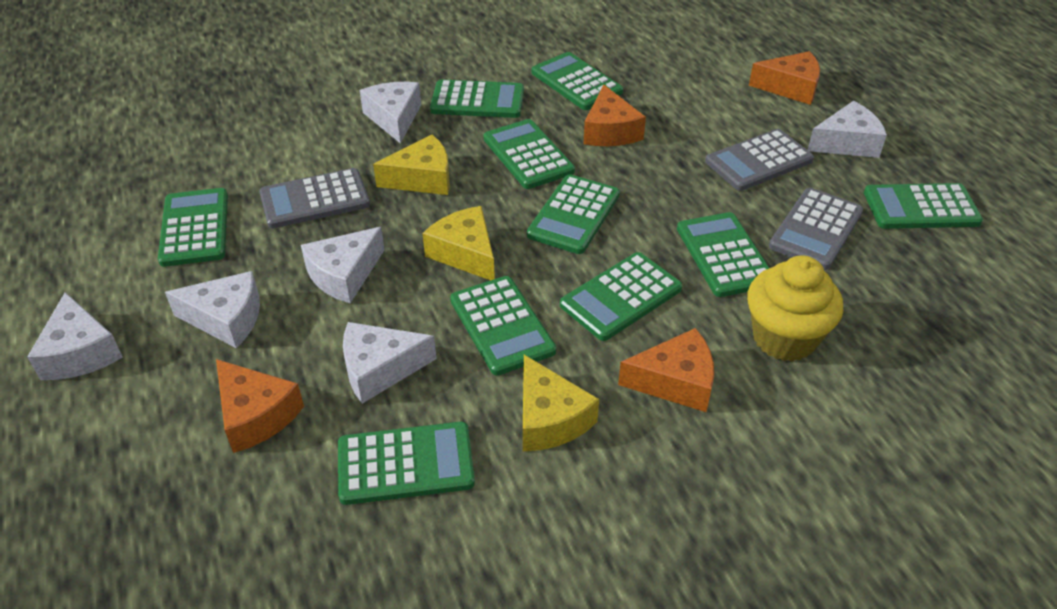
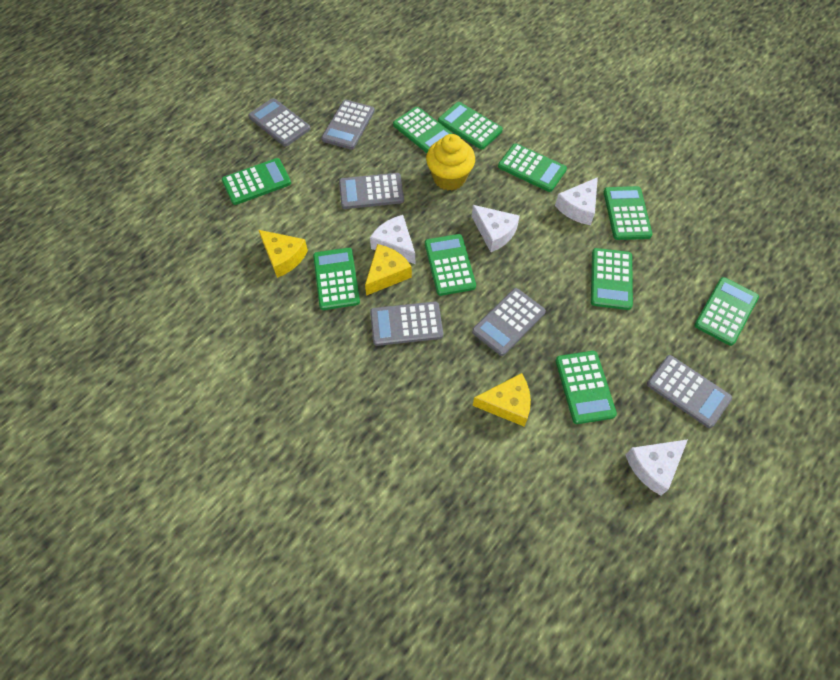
grey calculator: [259,168,370,229] [705,129,814,191] [769,188,863,270] = 3 -> [248,98,310,147] [321,100,375,150] [339,173,404,209] [370,302,443,346] [472,288,546,356] [647,355,732,428] = 6
orange cheese: [216,359,304,453] [583,85,646,146] [618,328,714,412] [749,51,820,105] = 4 -> none = 0
white cheese: [27,292,123,380] [165,271,260,348] [301,227,385,303] [343,322,437,404] [360,82,421,144] [808,101,887,158] = 6 -> [370,215,415,264] [472,205,520,252] [555,177,598,225] [626,439,688,496] = 4

